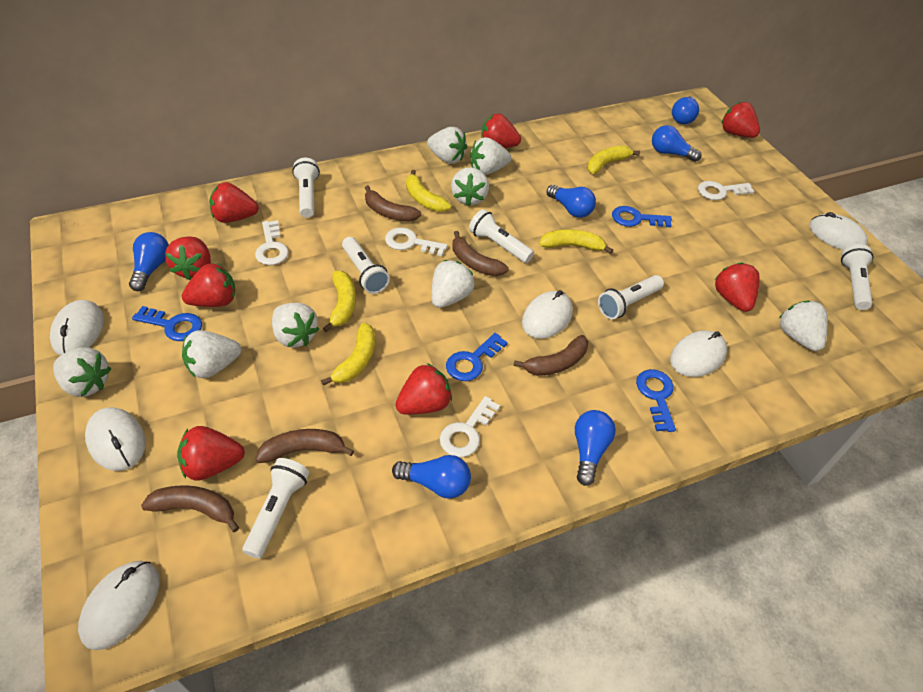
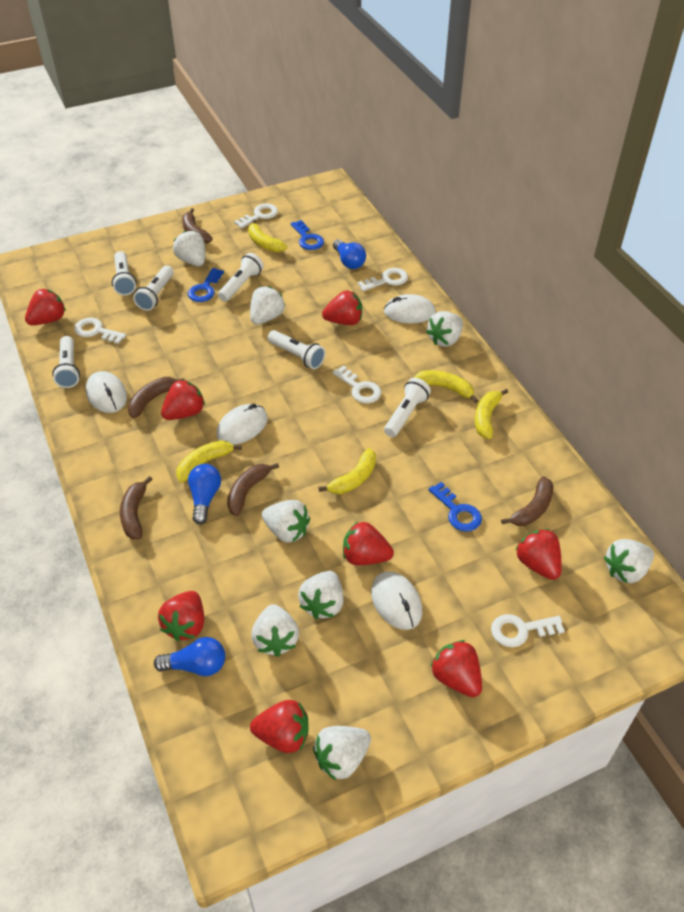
blue key: [132,306,202,341] [446,333,508,381] [612,206,672,227] [636,369,676,432] = 4 -> [188,268,224,302] [291,220,324,250] [429,482,482,532] = 3
blue light bulb: [129,232,169,291] [392,455,471,499] [546,185,596,218] [575,410,616,486] [652,125,702,162] [672,96,699,124] = 6 -> [154,637,225,676] [188,464,221,524] [333,239,366,269] = 3
white key: [255,220,289,265] [385,227,447,256] [440,396,500,457] [698,181,755,200] = 4 -> [74,318,126,344] [234,204,278,228] [333,365,381,403] [358,268,408,291] [491,614,565,647] = 5
white mouse: [50,300,104,356] [78,561,160,650] [85,407,146,471] [522,290,573,339] [670,330,727,377] [809,212,868,250] = 6 -> [86,371,127,413] [216,404,268,445] [371,571,422,630] [384,294,436,323] = 4

